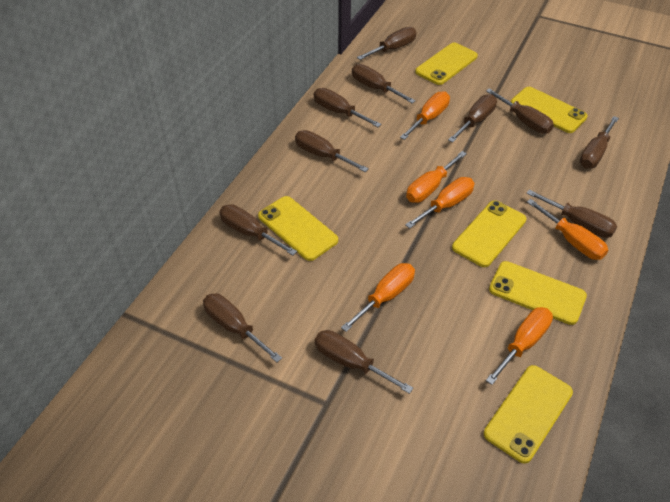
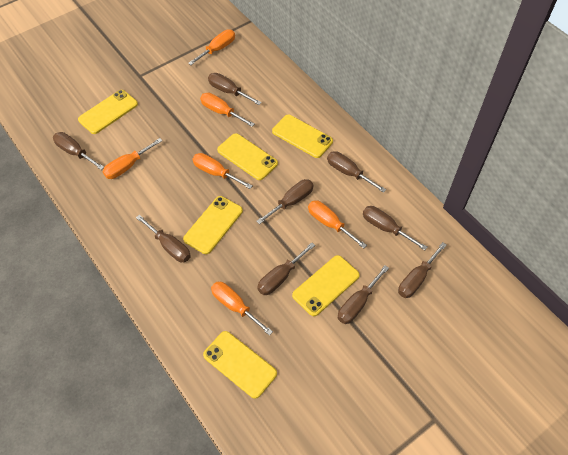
brown screwdriver: [203,293,282,362] [219,204,297,255] [295,130,369,172] [314,88,381,127] [315,330,413,394] [352,64,416,103] [357,27,417,60] [448,94,497,143] [486,88,554,134] [526,190,617,238] [580,116,619,168] = 11 -> [53,132,104,170] [136,215,191,262] [208,73,262,105] [257,179,314,224] [257,242,315,295] [327,151,386,193] [338,265,389,324] [363,206,427,250] [398,242,446,298] = 9

